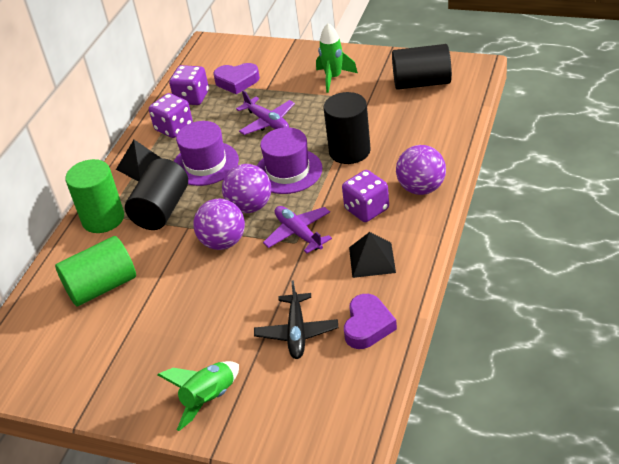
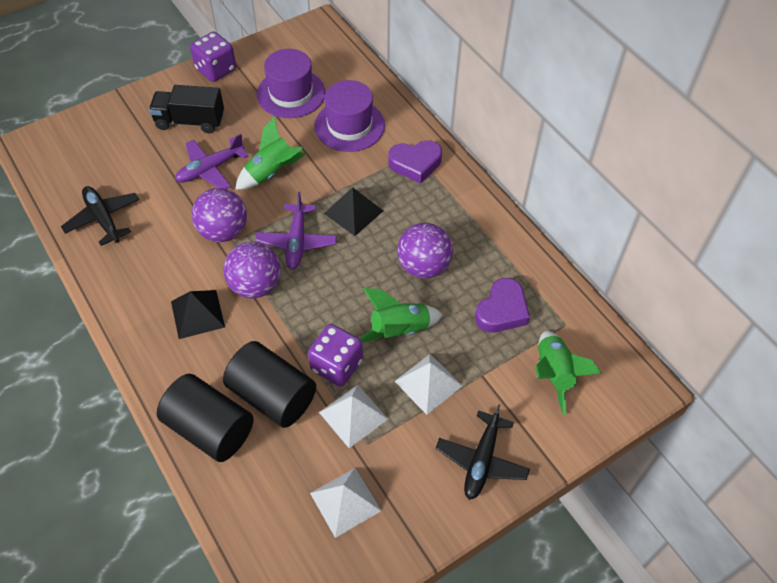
black cylinder: [125,158,188,230] [323,92,371,164] [392,44,452,90] = 3 -> [157,374,254,462] [223,341,316,428] = 2
black plane: [254,280,338,359] = 1 -> [61,186,139,246] [436,404,530,500] = 2
black truck: none = 0 -> [149,85,224,133] = 1
green cylinder: [55,236,136,306] [65,159,124,233] = 2 -> none = 0
green rocket: [158,361,239,431] [316,23,358,93] = 2 -> [235,116,306,190] [359,288,443,342] [535,331,602,415] = 3
purple dice: [149,93,193,138] [169,65,209,105] [342,170,389,222] = 3 -> [190,32,236,82] [308,324,363,387] = 2
white pyramid: none = 0 -> [310,468,381,538] [319,385,388,448] [395,354,462,415] = 3

